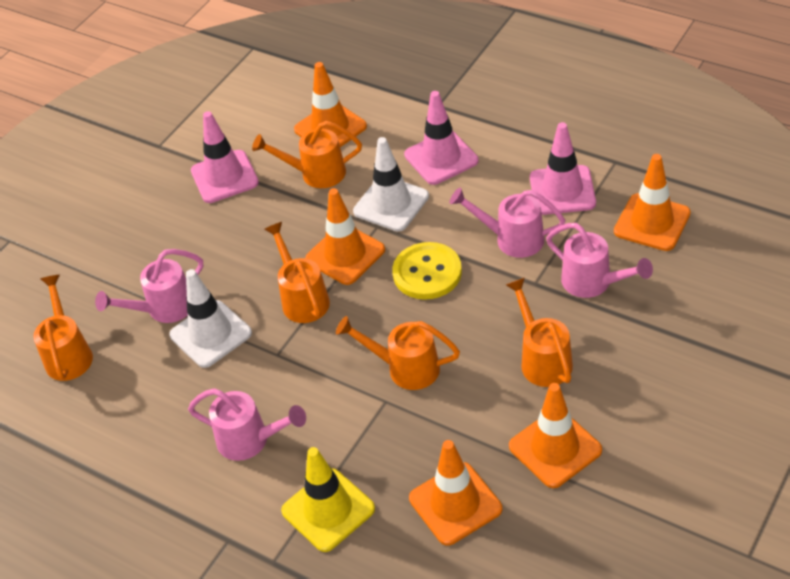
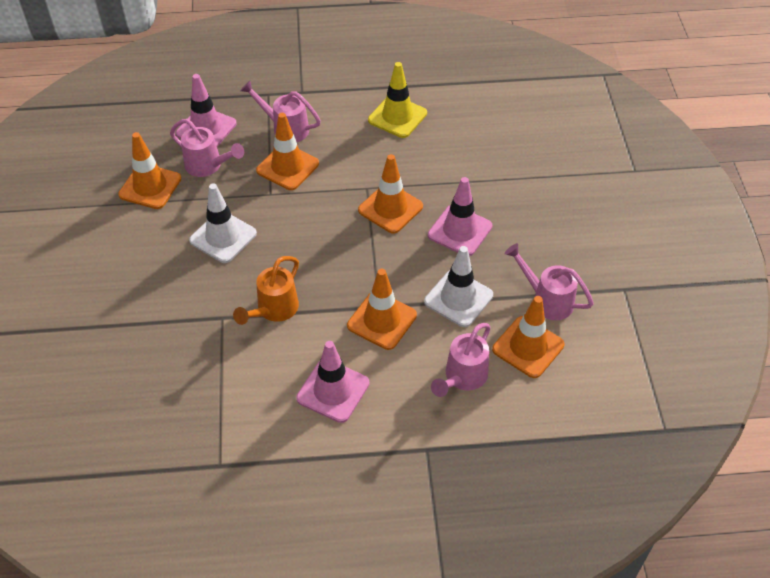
orange watering can: [33,275,93,381] [252,121,362,188] [264,222,330,323] [336,316,460,390] [506,278,573,387] = 5 -> [233,256,299,325] = 1
yellow button: [392,242,462,300] = 1 -> none = 0

